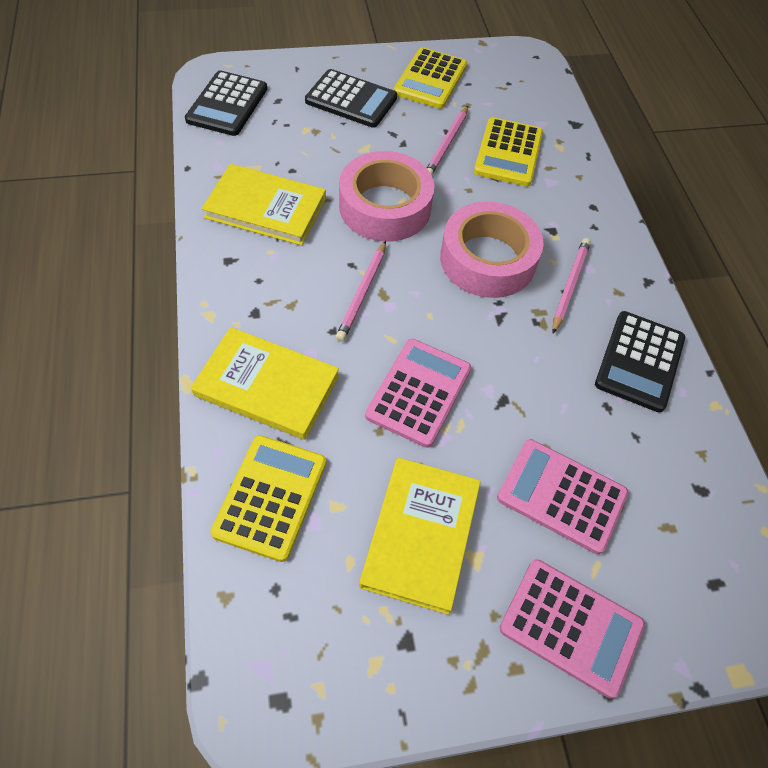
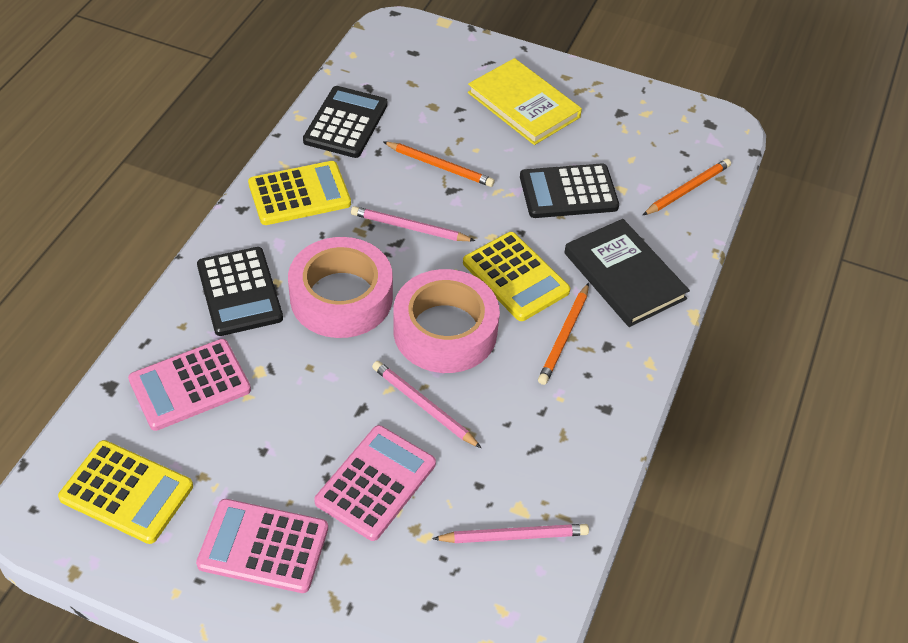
black book: none = 0 -> [564,219,690,327] = 1
orange pencil: none = 0 -> [383,142,495,187] [538,283,589,385] [642,159,731,216] = 3
yellow book: [191,327,339,440] [202,164,326,246] [359,458,481,615] = 3 -> [468,58,582,145] = 1

